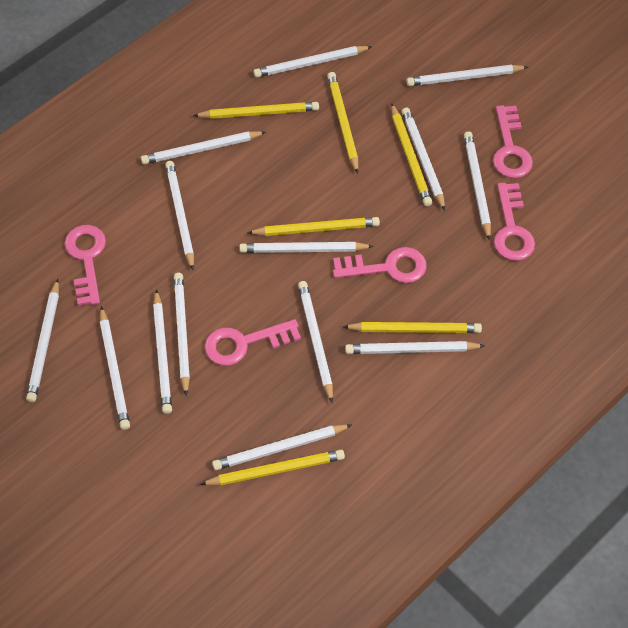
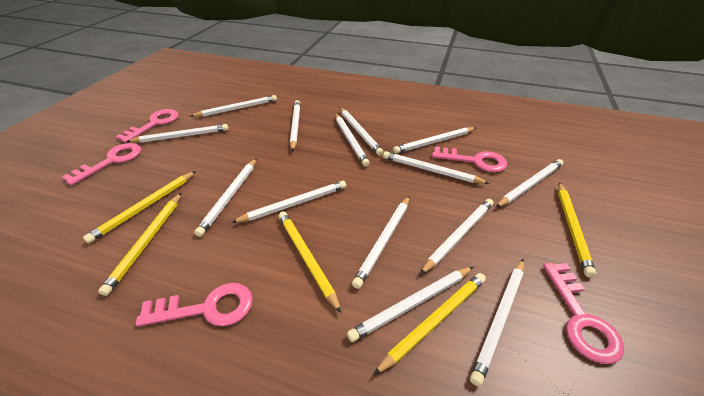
yellow pencil: [193,102,319,119] [200,450,345,485] [247,217,380,236] [327,72,358,174] [343,322,482,333] [391,103,432,206] = 6 -> [83,171,196,243] [98,193,181,296] [279,211,341,313] [373,273,486,375] [558,182,596,277] = 5

